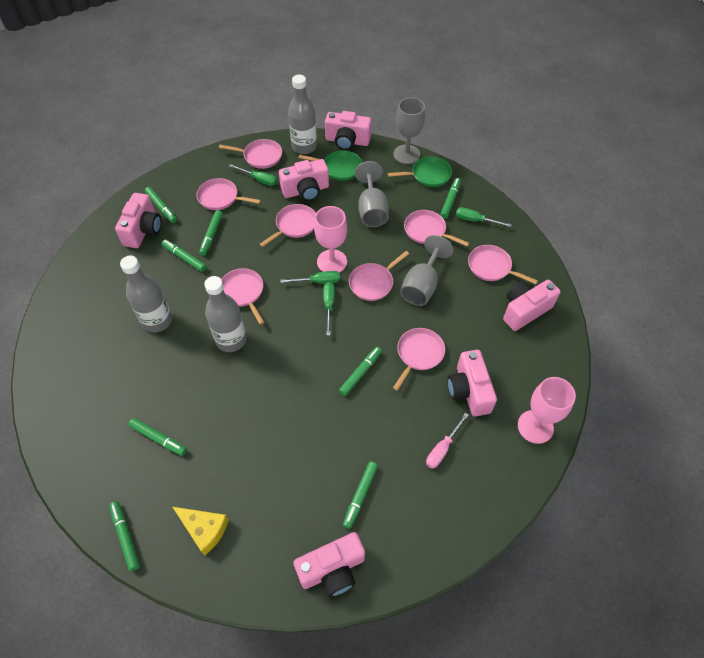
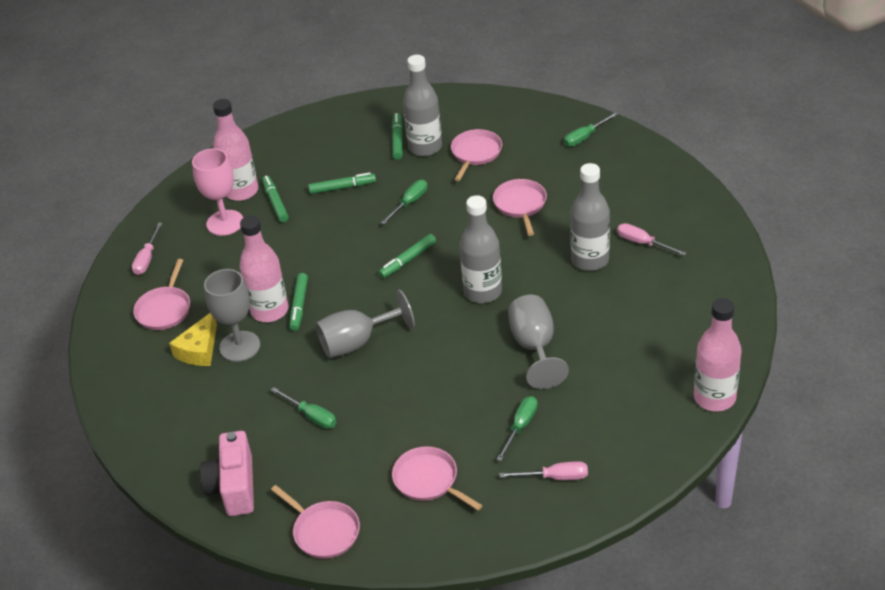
green marker: [109,501,140,571] [128,418,187,456] [145,187,177,223] [162,239,207,272] [199,210,223,256] [339,347,382,396] [343,461,378,529] [440,178,461,219] = 8 -> [262,176,289,222] [289,273,308,331] [308,172,376,194] [378,234,436,278] [392,113,403,160] = 5
green pan: [298,150,362,181] [388,156,452,187] = 2 -> none = 0
pink bottle: none = 0 -> [213,99,258,201] [240,216,288,322] [694,298,741,411] = 3
pink camera: [115,193,161,248] [279,159,329,201] [293,532,365,597] [325,111,372,150] [447,350,497,416] [503,280,561,331] = 6 -> [200,431,254,516] = 1
pink goblet: [314,206,347,273] [518,377,576,444] = 2 -> [192,148,243,236] = 1
pink pan: [197,178,261,210] [219,139,282,169] [221,268,264,324] [260,204,316,247] [349,251,409,301] [393,328,445,391] [404,210,469,246] [468,245,538,284] = 8 -> [133,259,190,330] [271,485,360,559] [392,446,483,510] [451,129,502,181] [493,179,547,236] = 5
pink screwdriver: [426,413,469,469] = 1 -> [132,223,163,275] [499,461,588,480] [617,223,686,256] = 3

